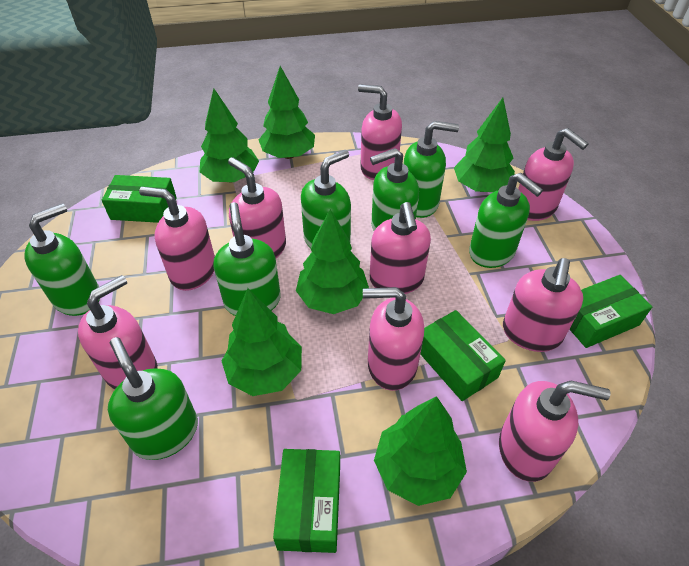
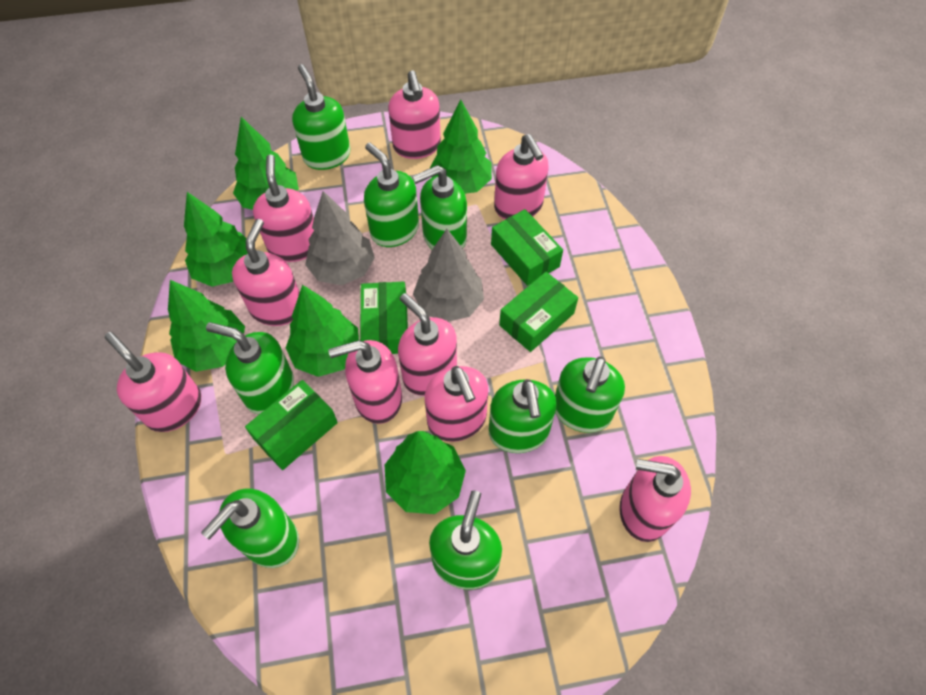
green soap dispenser: [24,203,100,316] [108,337,198,460] [214,202,281,316] [301,150,351,249] [370,148,419,231] [404,121,459,218] [469,173,543,268] = 7 -> [201,488,299,568] [206,322,294,414] [292,64,350,170] [364,142,419,247] [412,165,467,249] [429,490,502,590] [489,379,557,453] [555,356,625,433] = 8
grey tree: none = 0 -> [305,191,375,285] [413,229,484,322] = 2

